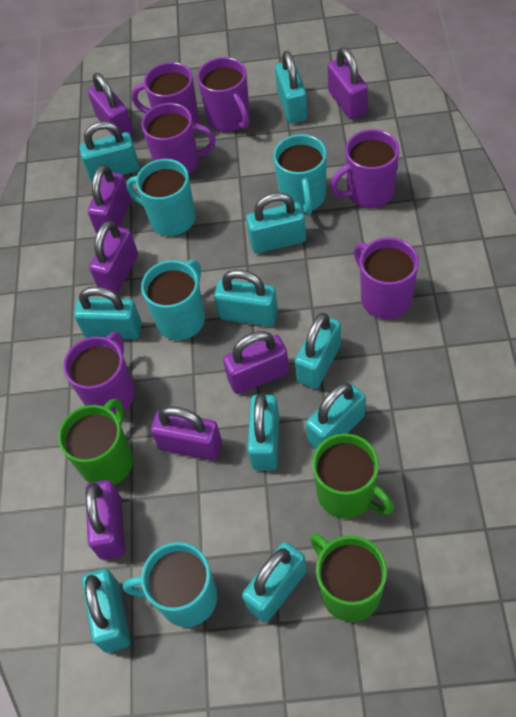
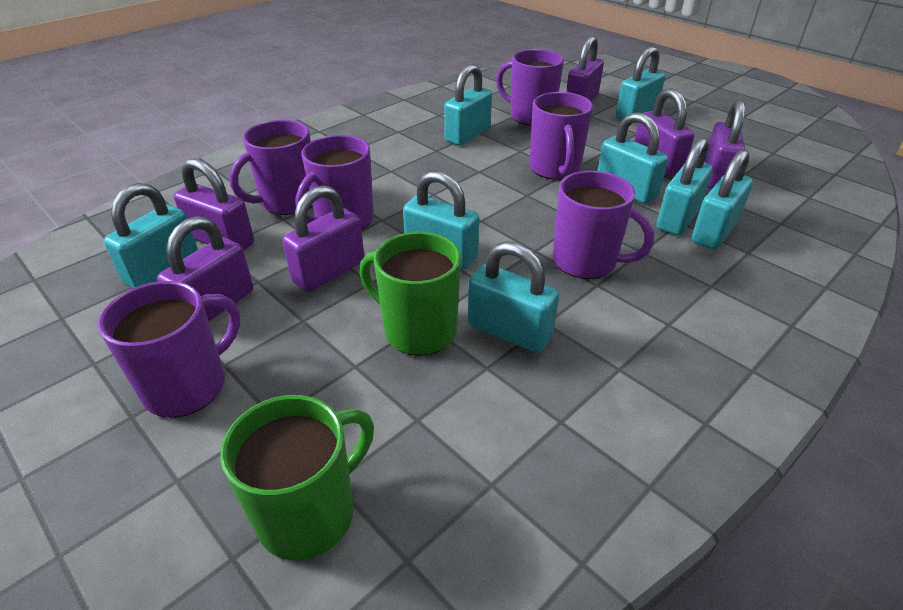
green mug: [58,398,133,485] [310,534,387,622] [312,433,394,519] = 3 -> [220,395,374,560] [360,232,461,356] = 2
purple padlock: [85,480,125,560] [88,73,133,136] [88,165,131,235] [89,221,138,293] [151,406,222,461] [223,331,289,394] [328,47,368,119] = 7 -> [157,216,253,321] [174,158,254,251] [282,185,365,292] [566,36,604,101] [634,88,694,176] [704,99,745,189] = 6
turquoise mug: [123,542,218,627] [126,159,196,236] [141,260,205,340] [273,134,327,215] = 4 -> none = 0
turquoise padlock: [74,286,142,340] [80,121,139,182] [82,569,130,653] [214,269,278,327] [242,542,307,622] [246,192,306,253] [247,393,280,471] [275,51,307,123] [295,313,341,389] [306,382,366,449] = 10 -> [104,183,198,288] [403,171,479,270] [444,64,492,146] [468,241,559,353] [597,112,668,204] [616,46,665,120] [656,137,713,235] [691,149,753,249] = 8

